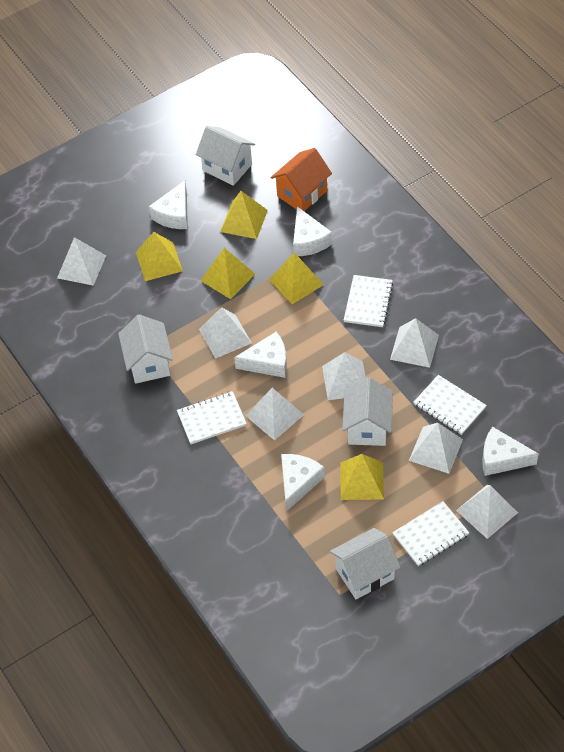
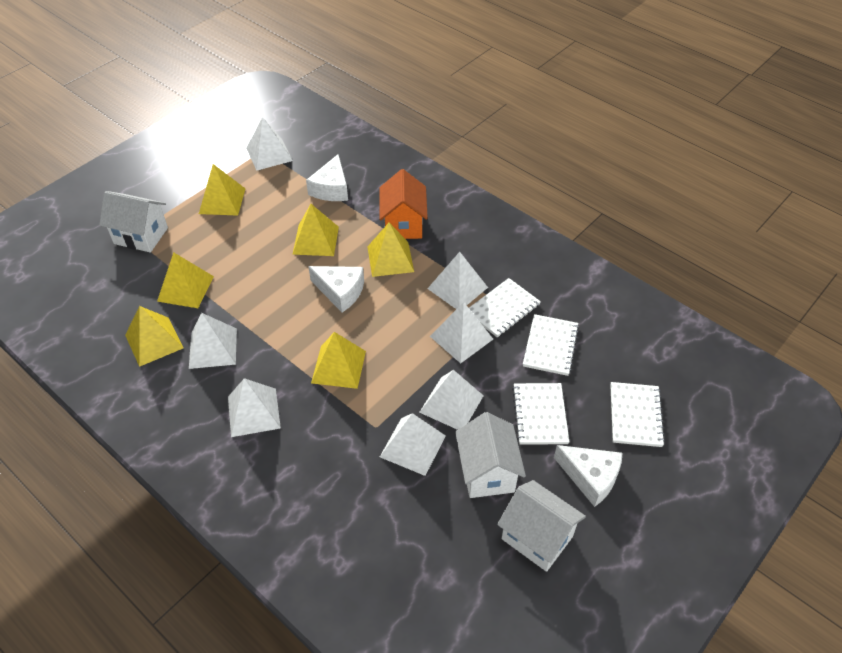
white cheese: [149,181,188,229] [234,332,287,378] [281,454,325,512] [293,206,332,256] [482,427,538,476] = 5 -> [306,154,348,201] [308,266,364,312] [554,445,623,507] = 3
white house: [118,314,173,384] [196,126,255,186] [330,528,400,599] [342,377,393,446] = 4 -> [99,191,168,253] [455,412,526,498] [497,480,586,572] = 3
yellow pyramid: [136,232,183,281] [200,248,255,299] [220,191,268,239] [269,252,324,304] [340,454,384,500] = 5 -> [125,306,183,367] [157,252,214,308] [199,164,245,216] [292,204,339,256] [311,332,366,389] [367,223,414,277] = 6

